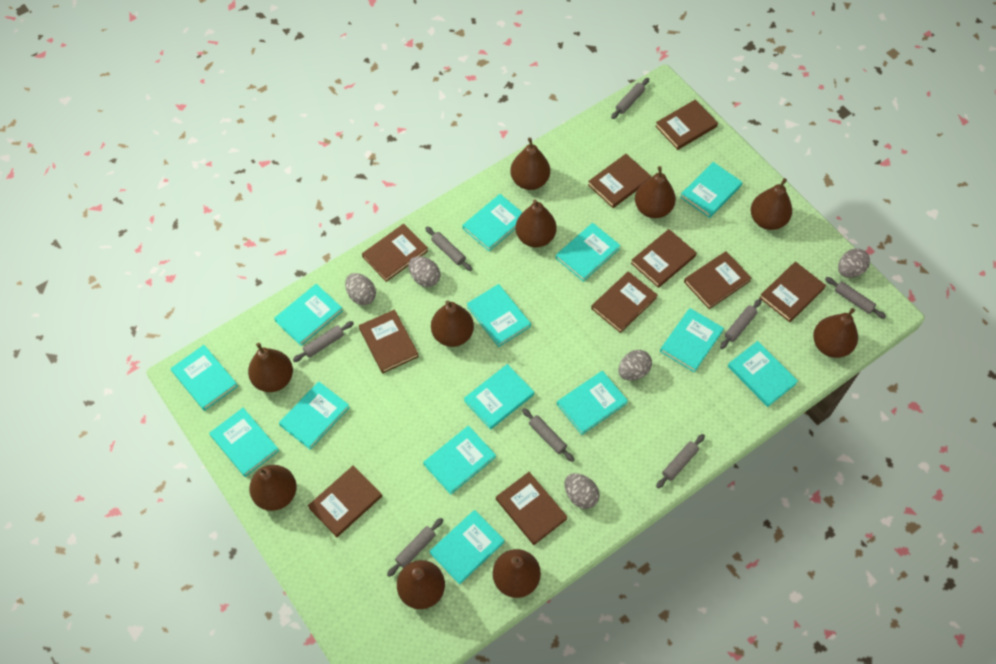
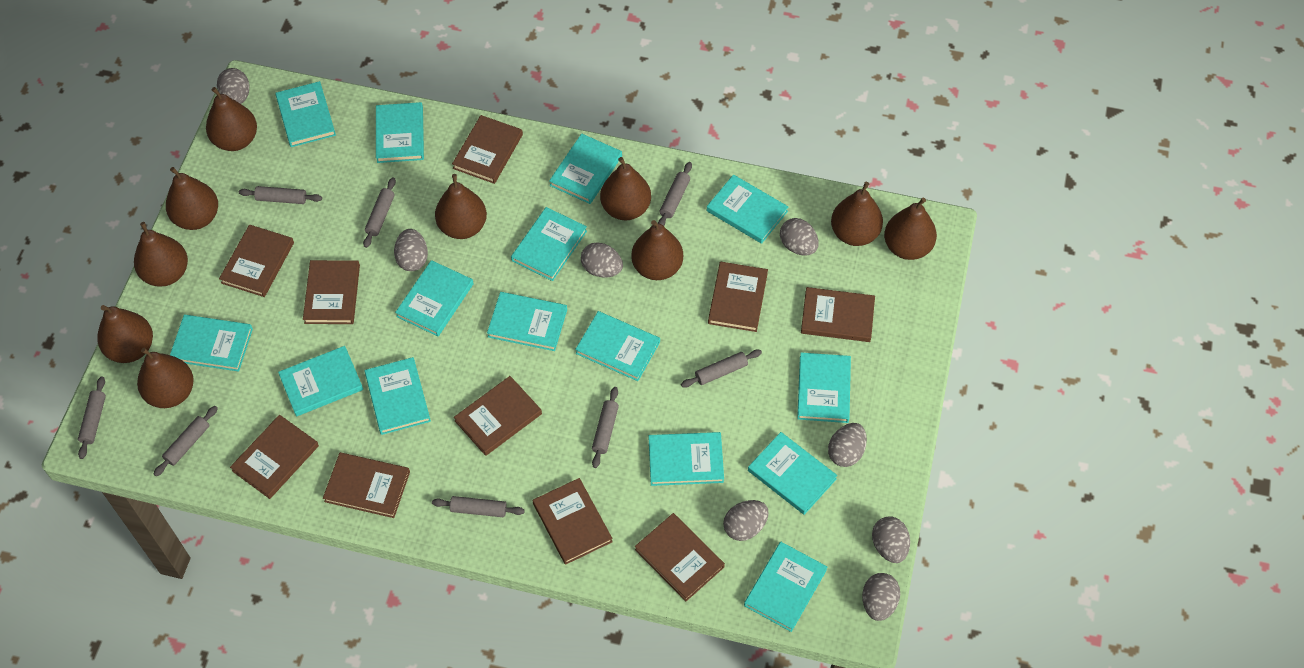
grey egg: [345,273,376,305] [409,256,440,287] [565,473,600,509] [618,350,652,380] [838,249,870,278] = 5 -> [217,68,249,104] [394,229,428,271] [581,242,623,277] [723,500,769,541] [780,218,818,256] [828,423,867,467] [862,573,900,621] [872,516,910,563] = 8
turquoise book: [170,345,238,411] [209,408,279,477] [274,284,343,346] [279,381,350,450] [423,426,496,495] [430,510,504,585] [462,194,523,251] [464,364,534,430] [467,284,531,347] [556,223,621,282] [557,371,628,435] [660,308,724,372] [680,162,742,218] [728,341,798,407] = 14 -> [170,315,253,372] [275,81,336,147] [278,346,363,416] [365,357,431,435] [376,102,424,163] [395,260,474,336] [487,292,567,351] [511,207,587,281] [549,133,622,204] [575,311,660,381] [649,432,724,486] [707,174,788,244] [744,542,827,632] [748,432,837,515] [797,353,851,423] = 15

